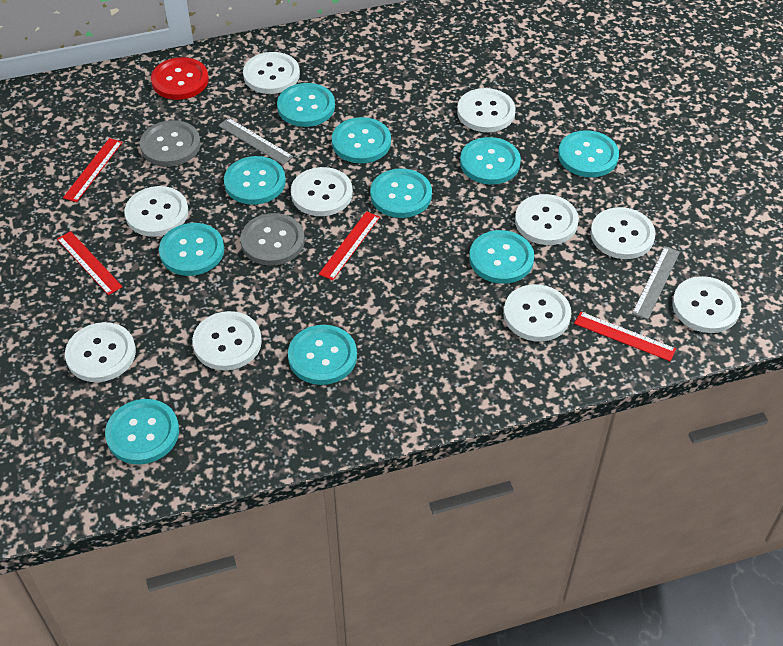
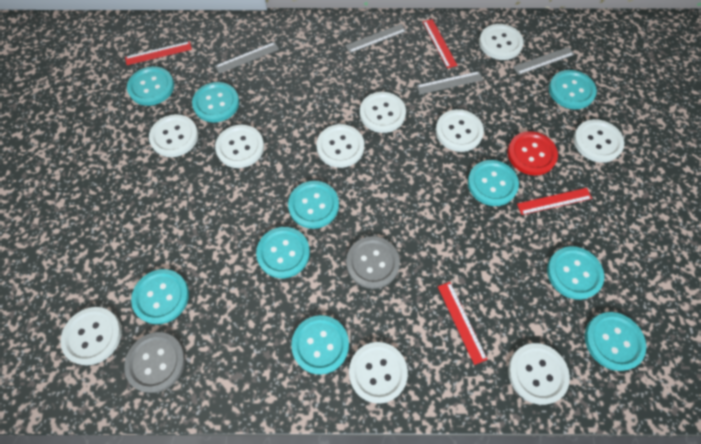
grey ruler: [218,118,293,165] [632,246,680,320] = 2 -> [215,42,279,74] [345,24,406,53] [416,71,483,94] [513,47,575,75] = 4

